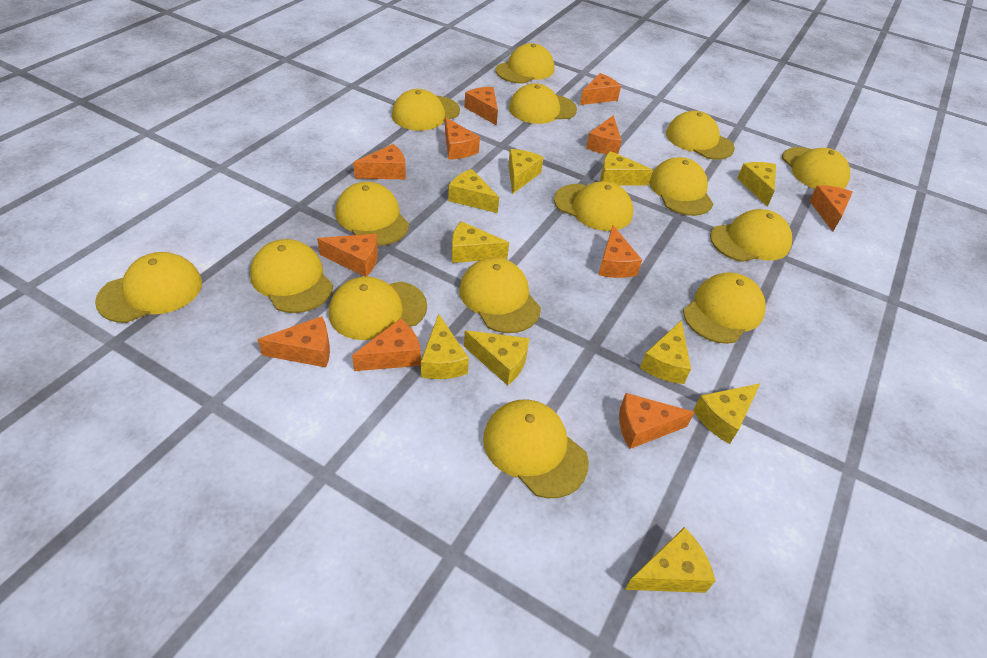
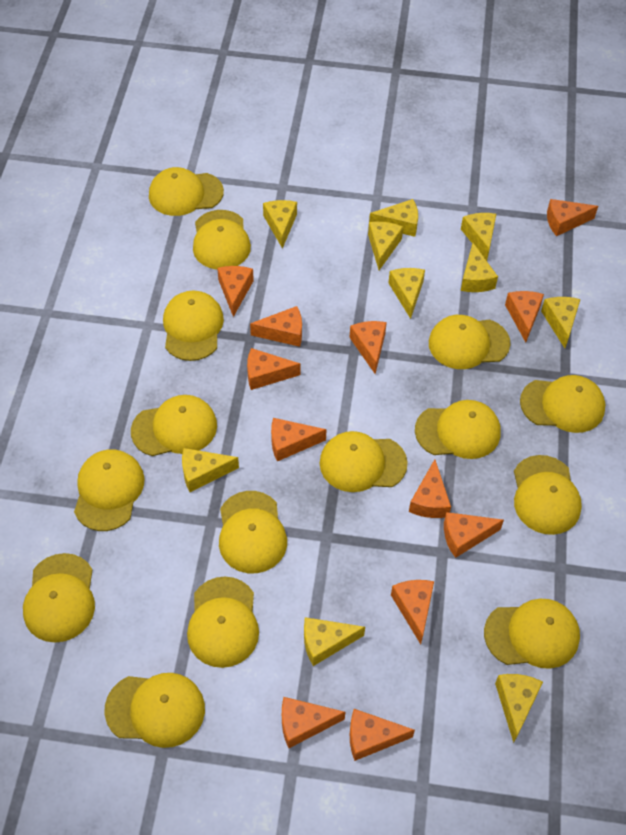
orange cheese: [257,316,330,367] [317,234,378,277] [352,318,421,371] [353,144,406,179] [445,117,480,160] [465,87,498,126] [580,73,621,105] [586,115,622,155] [598,225,642,278] [619,393,695,449] [809,185,853,232] = 11 -> [217,266,254,317] [247,348,300,390] [250,306,302,347] [271,418,327,461] [282,697,345,748] [349,321,387,374] [350,709,415,761] [391,580,434,644] [409,459,451,518] [444,512,504,558] [505,291,544,342] [547,199,598,236] = 12

